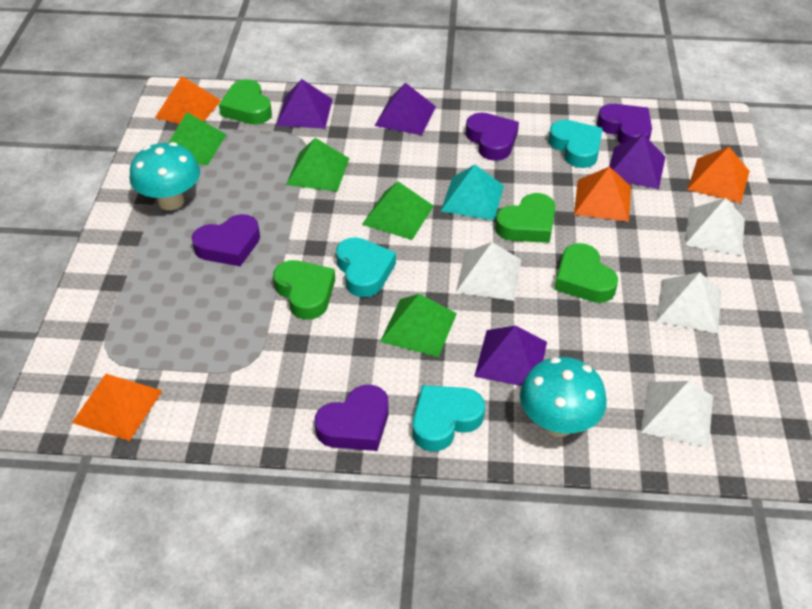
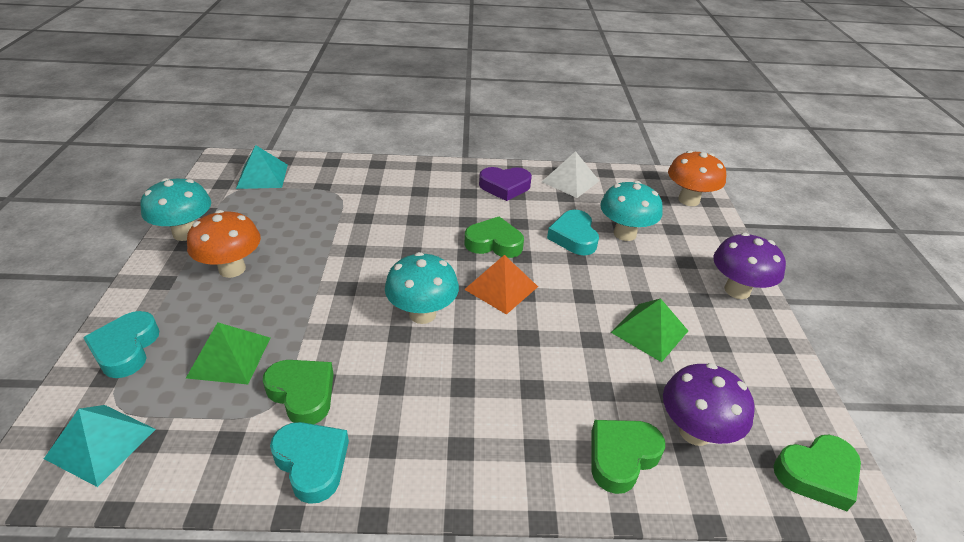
green pyramid: [168,112,227,166] [286,138,349,192] [362,181,434,240] [380,294,457,357] = 4 -> [186,322,270,385] [611,298,688,362] = 2
orange mushroom: none = 0 -> [187,210,261,278] [668,150,726,206] = 2
orange pyramid: [72,374,162,441] [155,76,221,124] [574,166,631,222] [687,147,750,203] = 4 -> [464,255,538,315] = 1
purple heart: [191,214,260,266] [315,385,389,451] [466,113,519,161] [597,104,652,144] = 4 -> [479,167,532,201] = 1
purple mushroom: none = 0 -> [663,363,755,446] [713,233,786,299] = 2
purple pyramid: [276,79,333,129] [375,83,436,135] [474,325,547,386] [609,134,665,189] = 4 -> none = 0
turquoise mushroom: [130,142,200,210] [520,357,607,437] = 2 -> [140,178,211,241] [385,252,459,324] [600,181,663,241] = 3
turquoise pyramid: [441,165,504,220] = 1 -> [44,405,156,487] [236,145,288,189] = 2
white pyramid: [456,242,521,301] [641,381,713,448] [656,272,721,334] [684,198,745,256] = 4 -> [542,151,599,198] = 1

